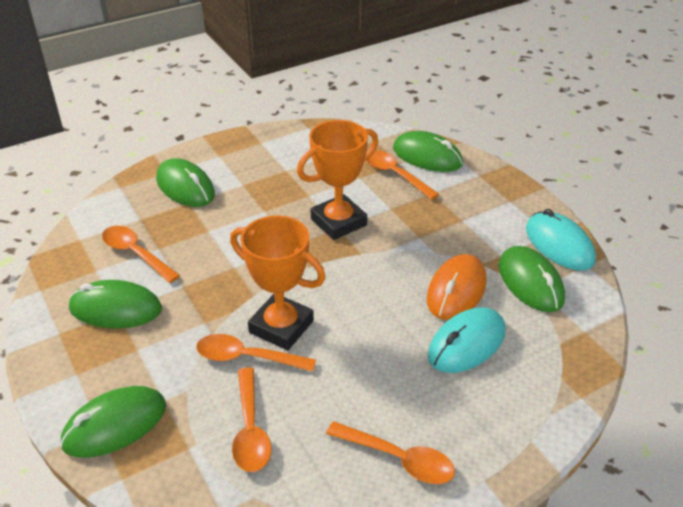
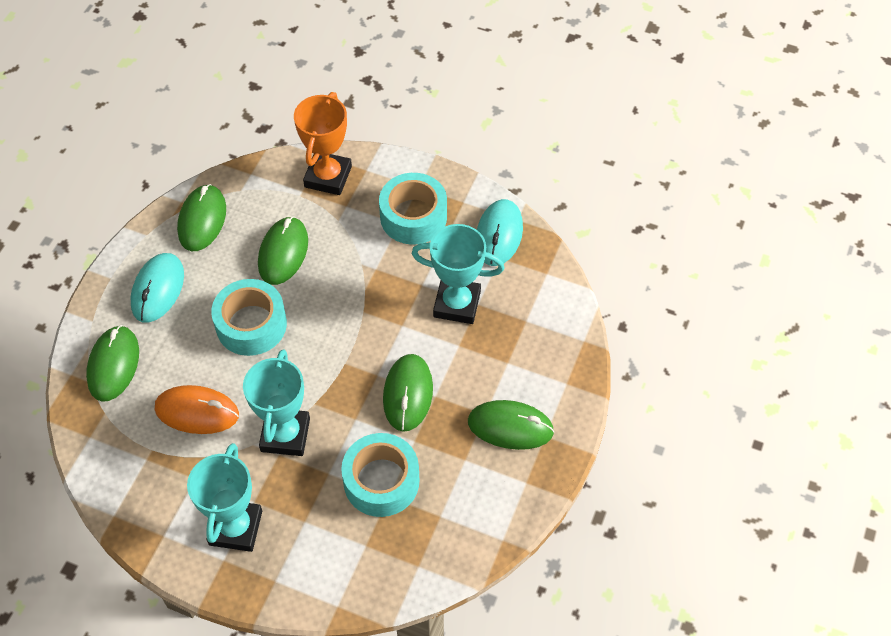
orange spoon: [102,226,180,283] [196,334,316,372] [232,368,272,472] [326,421,455,484] [366,150,439,200] = 5 -> none = 0
orange trophy: [230,215,325,350] [297,120,378,240] = 2 -> [294,92,352,195] = 1
turquoise tape: none = 0 -> [211,279,287,356] [341,433,419,517] [379,173,447,244] = 3
turquoise trophy: none = 0 -> [187,443,262,552] [243,349,310,456] [411,224,504,324] = 3

